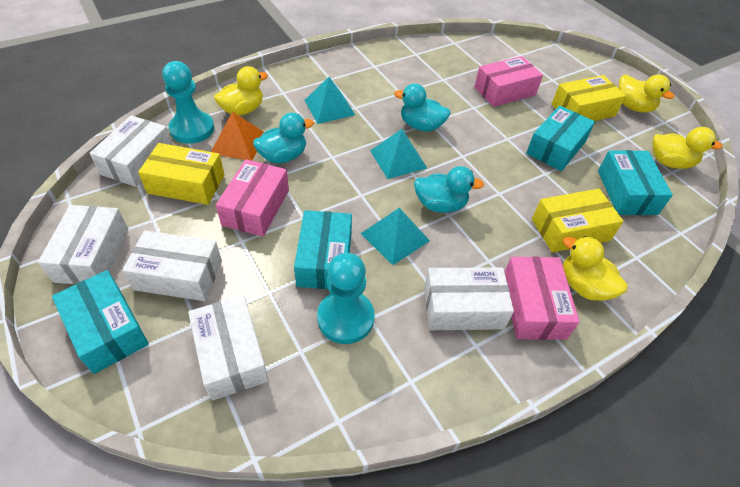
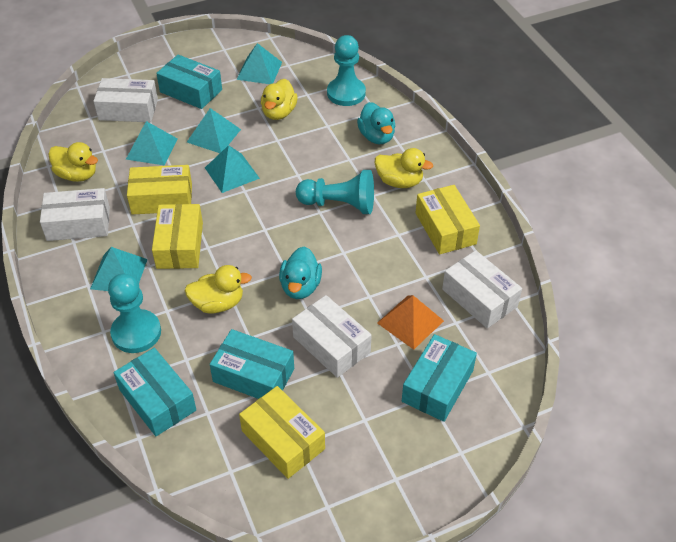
pink box: [216,159,289,237] [474,56,543,107] [505,257,580,340] = 3 -> none = 0
turquoise duck: [253,112,314,163] [394,84,451,131] [414,166,484,213] = 3 -> [279,246,322,299] [357,102,396,144] = 2
turquoise pawn: [162,61,214,144] [317,253,375,344] = 2 -> [108,274,161,353] [296,170,374,214] [327,35,366,106] = 3
turquoise pyramid: [305,77,355,124] [361,208,430,265] [370,129,427,179] = 3 -> [90,247,148,291] [126,121,178,165] [187,108,241,153] [205,145,260,193] [236,43,282,84] = 5
white box: [38,205,129,285] [90,115,172,187] [122,230,222,301] [188,295,269,401] [424,267,514,330] = 5 -> [40,188,110,241] [93,78,158,122] [292,295,372,378] [442,250,522,328] = 4
yellow box: [138,143,225,205] [532,189,624,253] [551,75,626,121] = 3 -> [127,165,192,214] [152,204,203,269] [239,386,325,479] [416,185,480,254] = 4

